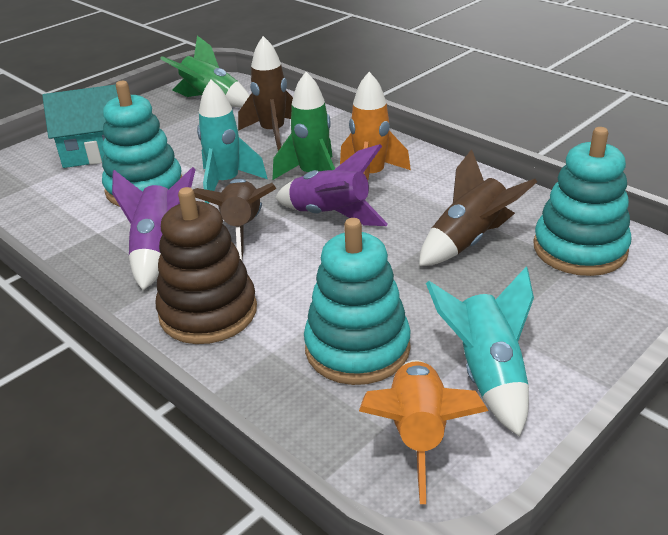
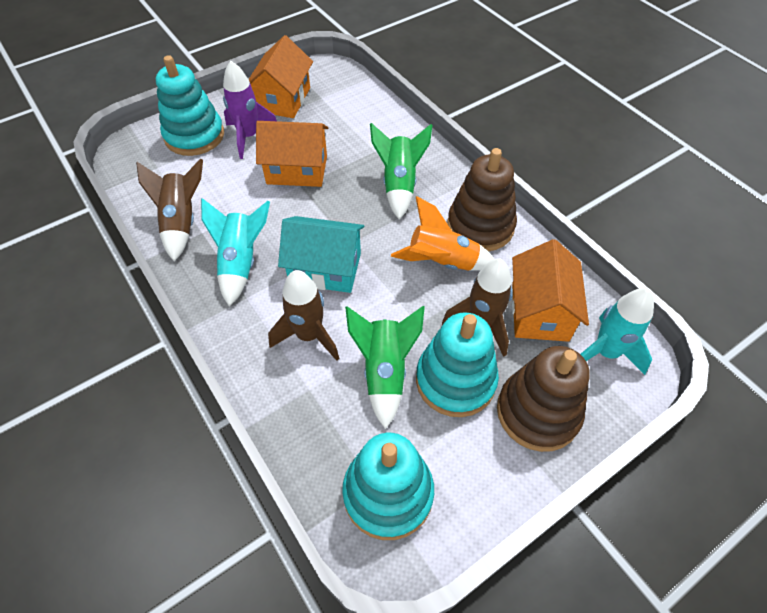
brown stacking toy: [155,187,257,344] = 1 -> [447,148,517,252] [497,346,590,452] = 2
orange house: none = 0 -> [248,35,313,118] [256,121,328,187] [512,239,589,342] = 3
orange rocket: [340,72,411,180] [359,360,488,504] = 2 -> [391,196,494,271] = 1
purple rocket: [112,167,196,290] [275,144,388,226] = 2 -> [223,61,277,159] = 1

